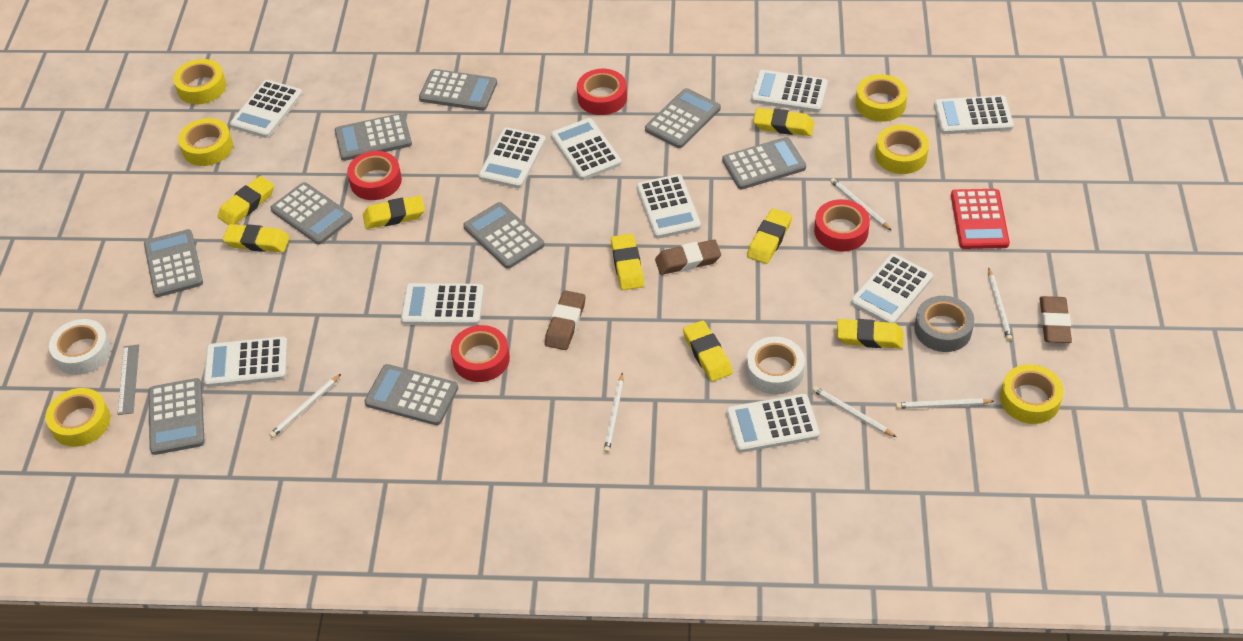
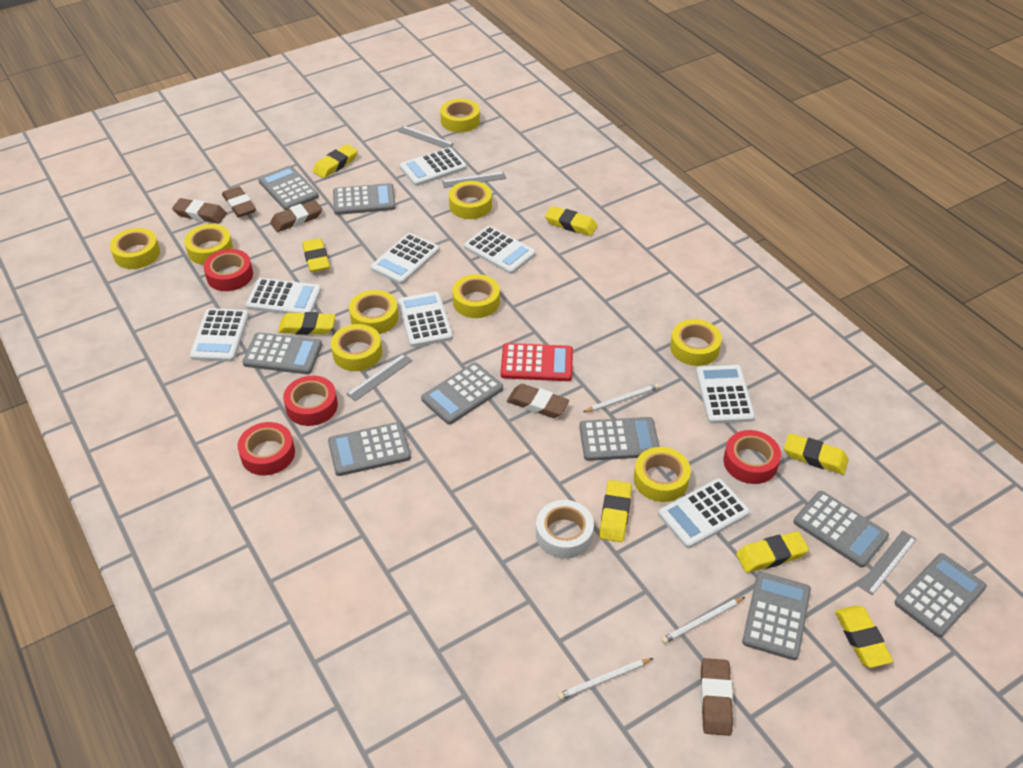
brown eraser: [545,290,585,350] [655,240,721,275] [1040,296,1072,343] = 3 -> [172,198,227,224] [222,186,256,218] [270,200,322,232] [507,384,569,418] [701,658,733,736] = 5
grey ruler: [117,344,139,415] = 1 -> [346,354,413,401] [398,126,454,148] [442,172,506,188] [858,530,917,595] = 4
grey tape: [914,296,974,352] = 1 -> none = 0
white calculator: [204,337,288,387] [230,80,303,138] [401,283,484,325] [478,128,546,188] [551,118,622,180] [637,174,701,239] [726,394,820,453] [751,70,828,112] [851,254,933,323] [934,95,1014,134] = 10 -> [190,308,249,362] [246,278,322,314] [370,233,440,284] [398,292,453,347] [400,147,467,186] [464,226,536,274] [658,478,750,548] [696,365,755,424] = 8
white pencil: [269,374,341,438] [604,372,624,453] [812,386,896,437] [830,178,892,231] [896,398,994,409] [988,268,1012,341] = 6 -> [558,658,653,700] [583,384,659,412] [661,597,745,644] = 3
white tape: [49,319,111,375] [746,337,805,395] = 2 -> [536,500,594,559] = 1
yellow tape: [46,388,110,447] [173,59,226,104] [178,118,233,166] [855,74,908,122] [875,125,929,174] [1000,364,1064,424] = 6 -> [110,228,160,269] [184,224,233,265] [331,324,382,371] [349,290,398,334] [440,99,480,132] [449,181,492,219] [452,274,500,318] [634,447,691,502] [670,319,722,366] = 9

